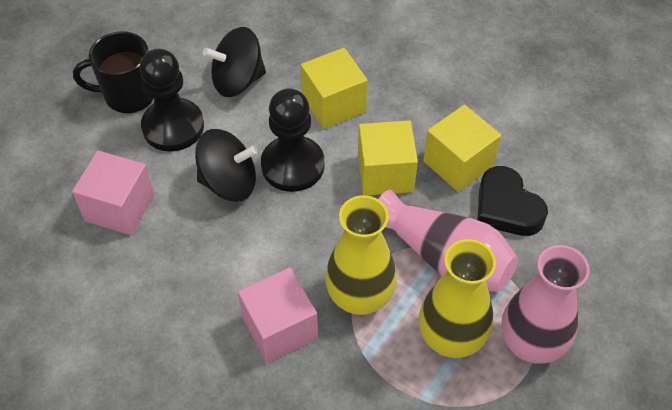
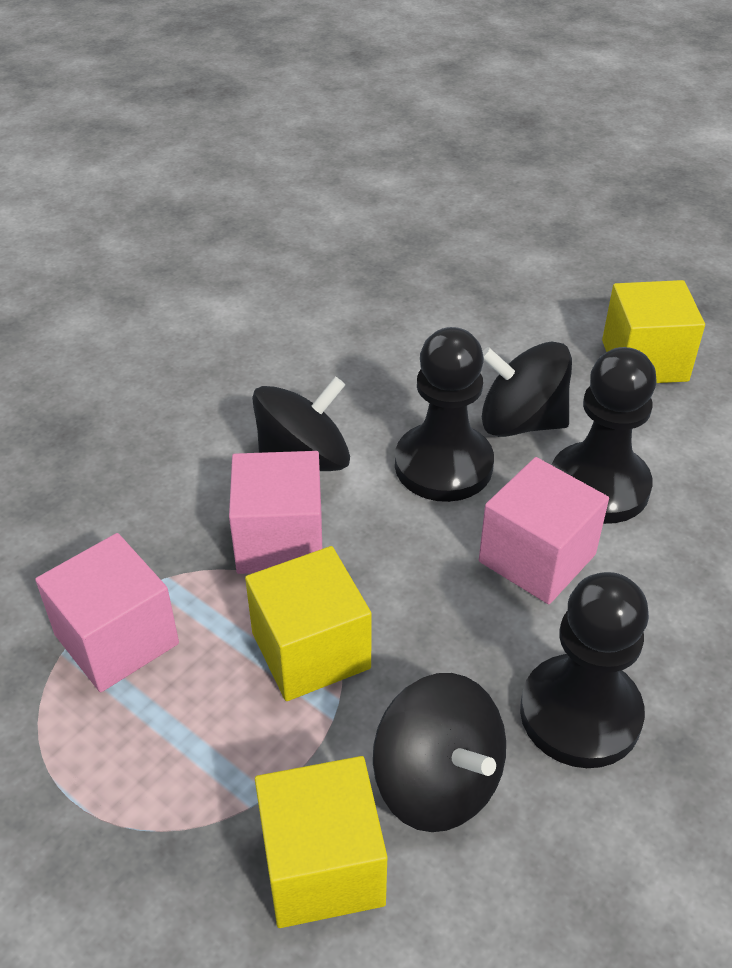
black heart: [477,166,548,236] = 1 -> none = 0
black mug: [73,31,154,113] = 1 -> none = 0
black pawn: [139,49,204,152] [261,88,325,192] = 2 -> [395,327,494,502] [520,572,649,768] [552,347,657,524] = 3
black spinning top: [195,129,258,202] [203,27,266,97] = 2 -> [252,377,350,471] [373,673,506,832] [482,341,572,437] = 3
pink cube: [72,151,154,235] [238,268,318,363] = 2 -> [35,533,179,692] [229,451,322,574] [479,457,609,604] = 3
pink vase: [378,190,518,291] [501,245,590,364] = 2 -> none = 0
yellow vase: [325,195,397,315] [419,239,496,358] = 2 -> none = 0

